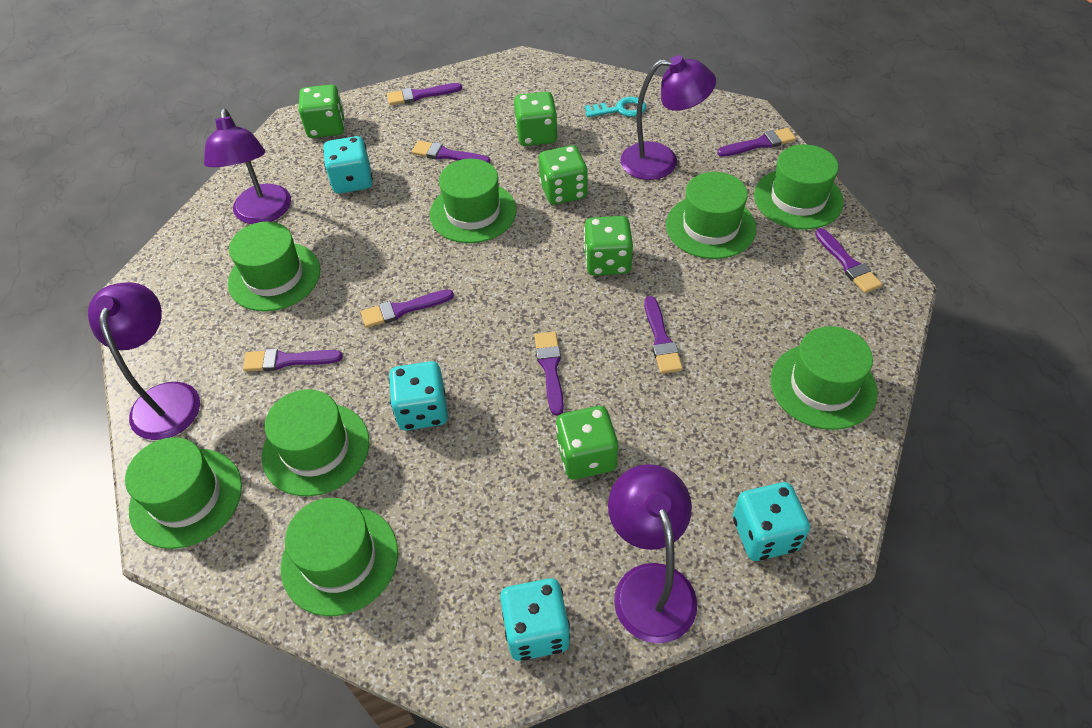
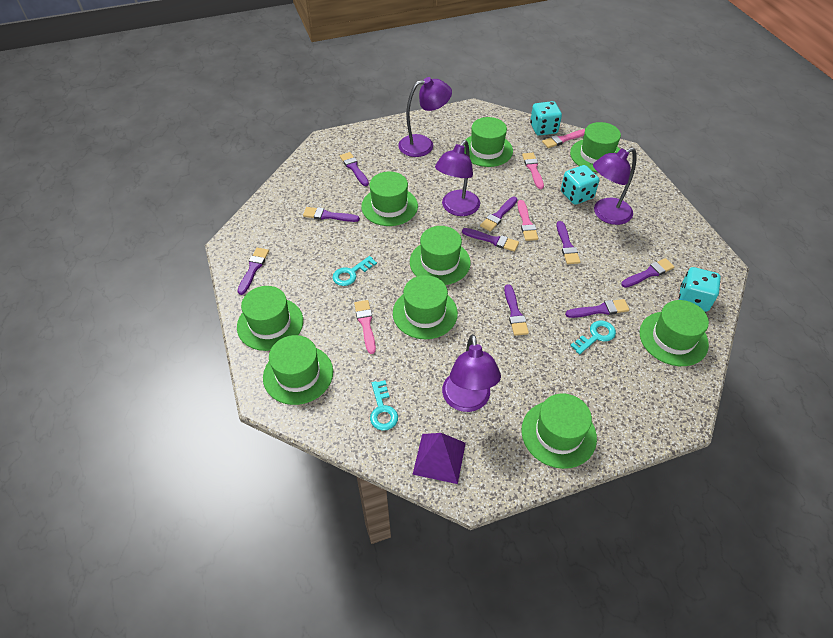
green dice: [299,85,344,138] [514,92,558,146] [539,145,588,205] [556,406,618,480] [584,216,633,276] = 5 -> none = 0
green hat: [125,437,242,549] [228,222,320,312] [262,389,369,497] [281,498,398,616] [430,159,517,243] [666,172,756,259] [754,144,844,230] [771,326,878,430] = 8 -> [237,286,303,351] [263,335,333,405] [361,172,418,226] [393,275,458,339] [410,226,471,285] [464,117,513,167] [521,393,597,469] [570,122,621,172] [640,300,709,366] = 9
pink brush: none = 0 -> [354,300,376,354] [517,200,538,241] [522,153,544,189] [542,129,585,148] = 4
purple brush: [243,349,343,372] [361,289,454,328] [387,83,462,105] [412,141,490,163] [534,332,564,416] [644,296,683,374] [717,128,796,157] [815,228,882,293] = 8 -> [237,248,269,295] [303,207,360,222] [340,152,369,186] [462,228,519,252] [480,197,517,232] [504,284,529,336] [556,221,580,264] [565,299,629,318] [621,258,674,288] = 9
purple pyramid: none = 0 -> [412,433,466,484] = 1
turquoise dice: [323,136,373,194] [389,361,448,431] [500,578,570,661] [733,482,810,561] = 4 -> [530,101,562,136] [561,165,599,205] [679,267,721,312] = 3
turquoise key: [585,97,646,117] = 1 -> [332,256,377,286] [370,380,398,431] [570,321,616,355] = 3

